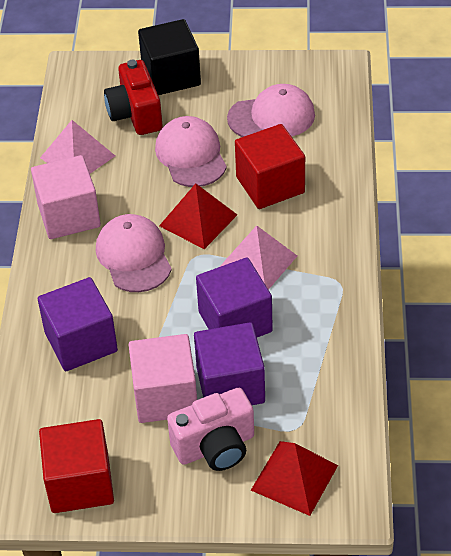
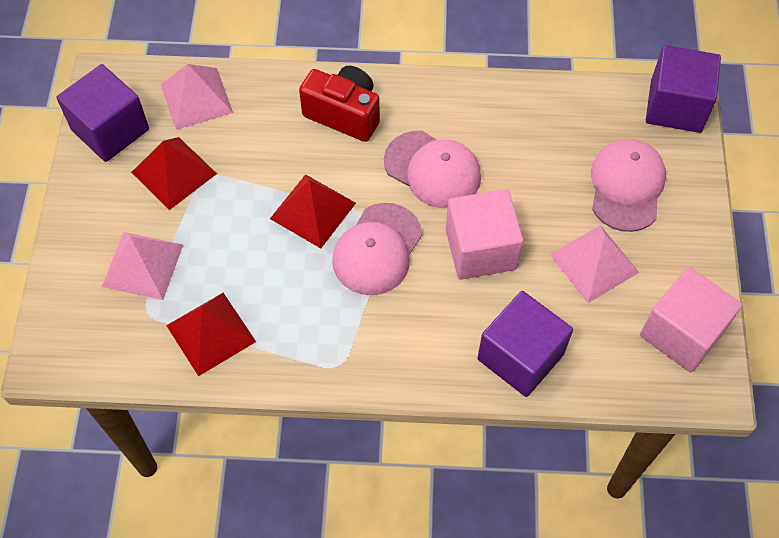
black cube: [138,19,201,95] = 1 -> none = 0
pink camera: [167,388,254,471] = 1 -> none = 0
pink pyramid: [40,120,115,173] [220,226,297,290] = 2 -> [102,232,183,300] [161,64,233,130] [550,225,639,303] = 3
red cube: [39,419,114,513] [235,124,305,209] = 2 -> none = 0
red pyramid: [159,183,237,249] [251,441,338,516] = 2 -> [131,137,217,210] [166,293,256,376] [270,174,356,248] = 3

